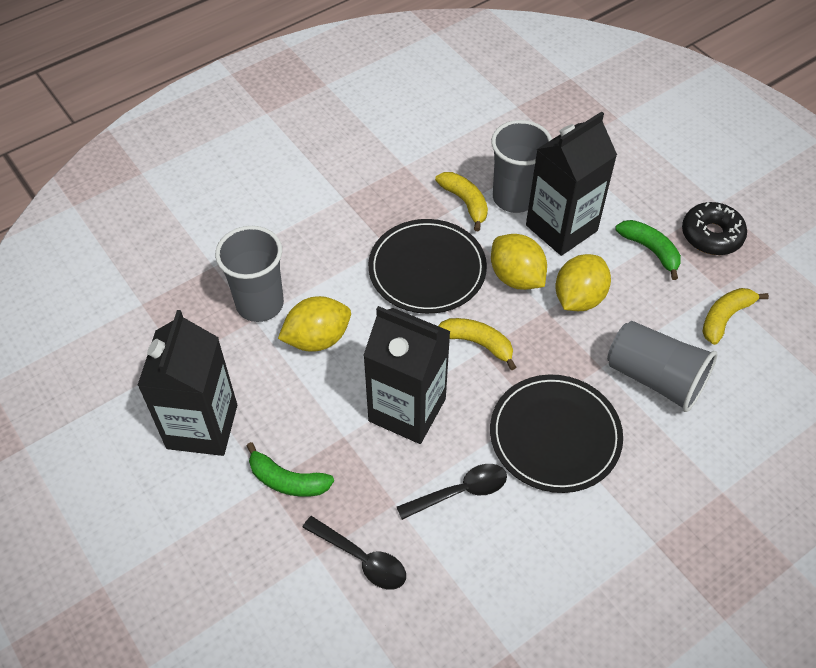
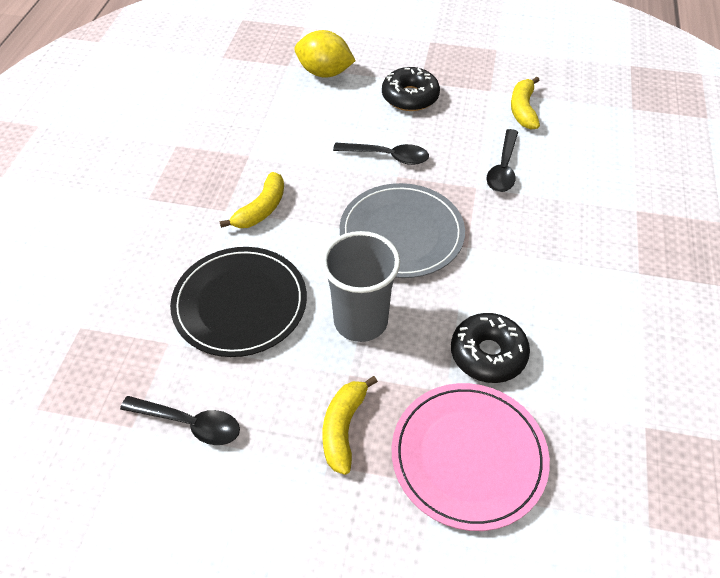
black carton: [137,310,237,456] [363,306,451,444] [526,112,617,256] = 3 -> none = 0
black donut: [682,202,747,255] = 1 -> [382,67,440,111] [451,313,530,383] = 2
black plate: [368,219,487,314] [490,374,623,493] = 2 -> [170,247,307,357] = 1
black spoon: [302,516,406,590] [397,464,507,520] = 2 -> [120,396,240,445] [333,143,429,165] [486,129,518,192] = 3
green banana: [247,442,334,497] [615,220,681,280] = 2 -> none = 0
grey cup: [215,226,284,322] [491,120,552,213] [607,321,718,412] = 3 -> [322,231,400,342] = 1
grey plate: none = 0 -> [340,183,465,278] = 1
pink plate: none = 0 -> [392,383,550,531] = 1
yellow lemon: [278,296,351,352] [491,234,547,290] [555,254,611,311] = 3 -> [295,30,355,78] = 1

